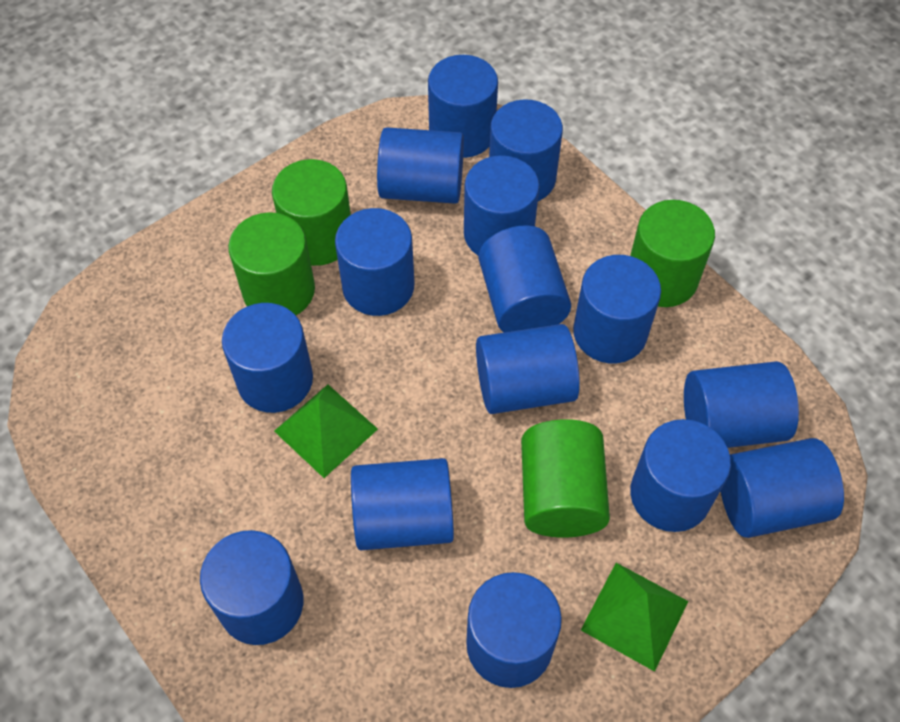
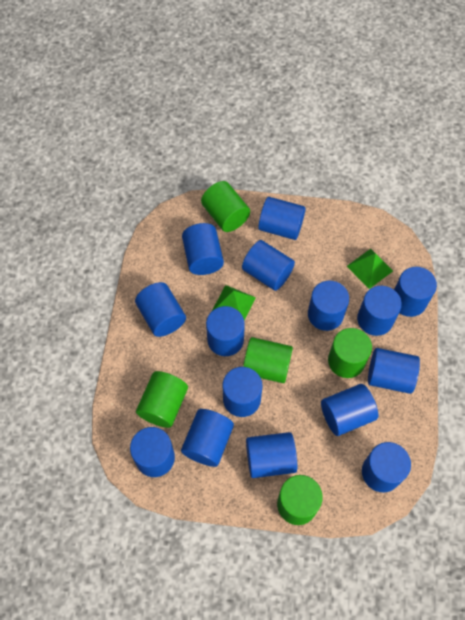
green cylinder: [228,212,315,315] [272,159,351,266] [521,419,610,538] [630,200,715,307] = 4 -> [136,371,188,428] [201,181,250,232] [243,337,293,383] [277,475,323,525] [328,328,372,378] = 5

